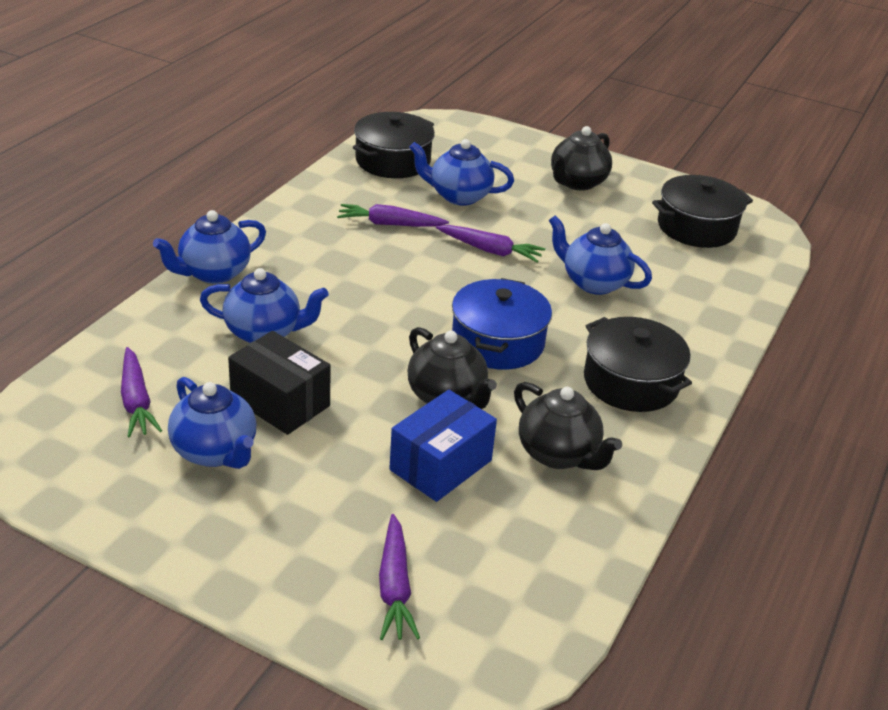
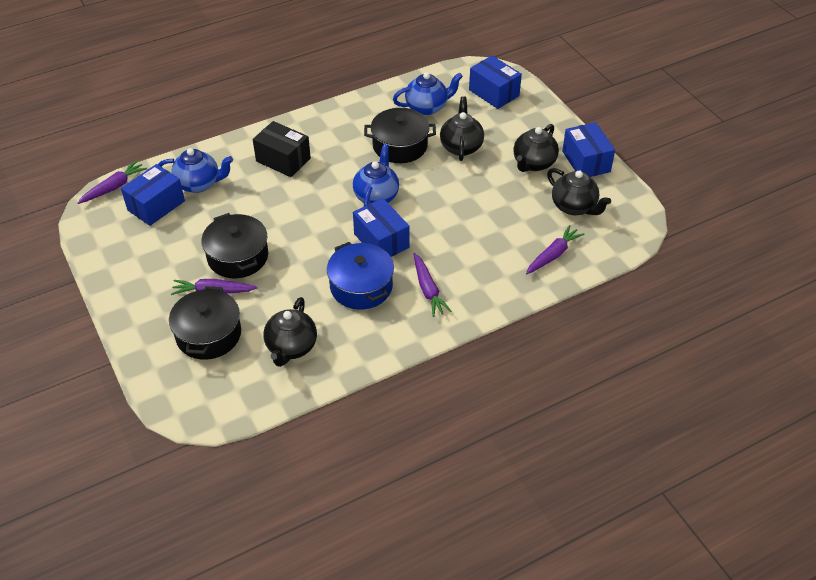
black teapot: [408,327,497,409] [514,382,622,470] [551,126,612,191] = 3 -> [263,297,317,367] [440,96,484,161] [513,124,559,172] [547,168,611,215] = 4
blue box: [389,390,497,502] = 1 -> [121,164,185,226] [353,198,409,257] [469,55,522,109] [562,122,615,177] = 4
blue teapot: [153,210,266,284] [168,377,256,469] [200,268,329,343] [409,139,514,205] [549,215,652,295] = 5 -> [158,148,233,193] [353,144,399,206] [393,72,463,115] = 3

